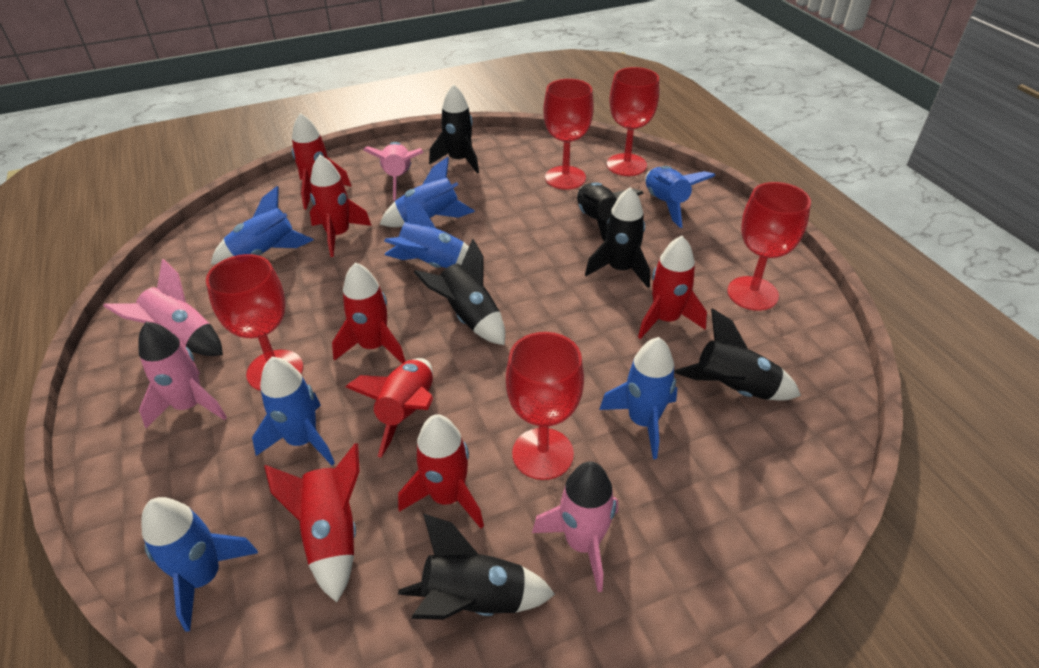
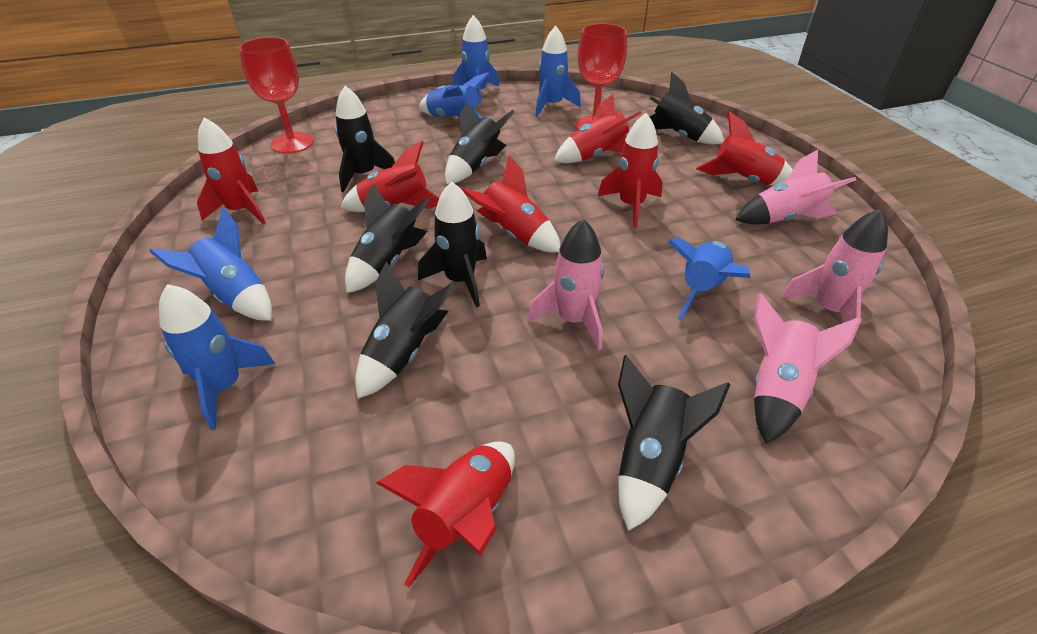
black rocket: [398,514,555,620] [414,239,505,345] [429,84,479,173] [577,182,644,241] [585,187,650,288] [675,308,801,401] = 6 -> [335,86,395,192] [345,183,430,293] [355,261,455,399] [418,181,487,307] [445,102,514,184] [618,355,731,531] [649,72,724,144] = 7
blue rocket: [142,497,258,631] [211,186,314,265] [252,357,335,465] [380,157,475,227] [384,196,469,268] [599,337,677,459] [645,166,715,228] = 7 -> [149,208,272,321] [159,284,275,430] [419,72,490,120] [452,15,500,105] [535,26,581,116] [668,237,750,321] = 6
red goblet: [206,254,303,391] [506,332,584,480] [543,79,594,190] [607,67,659,176] [727,182,811,311] = 5 -> [239,37,314,154] [576,23,627,130] = 2

